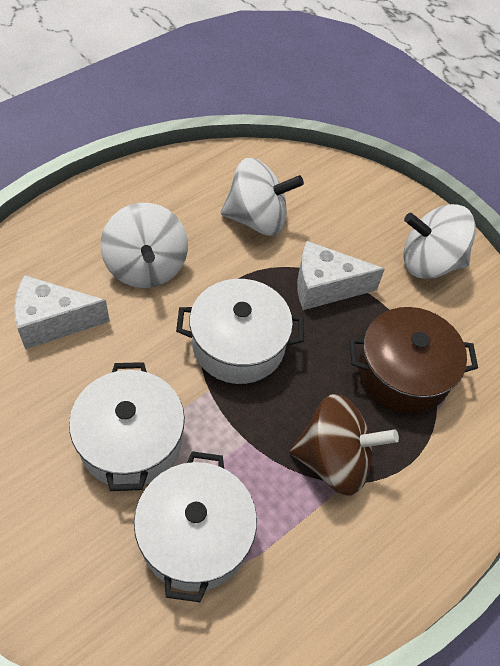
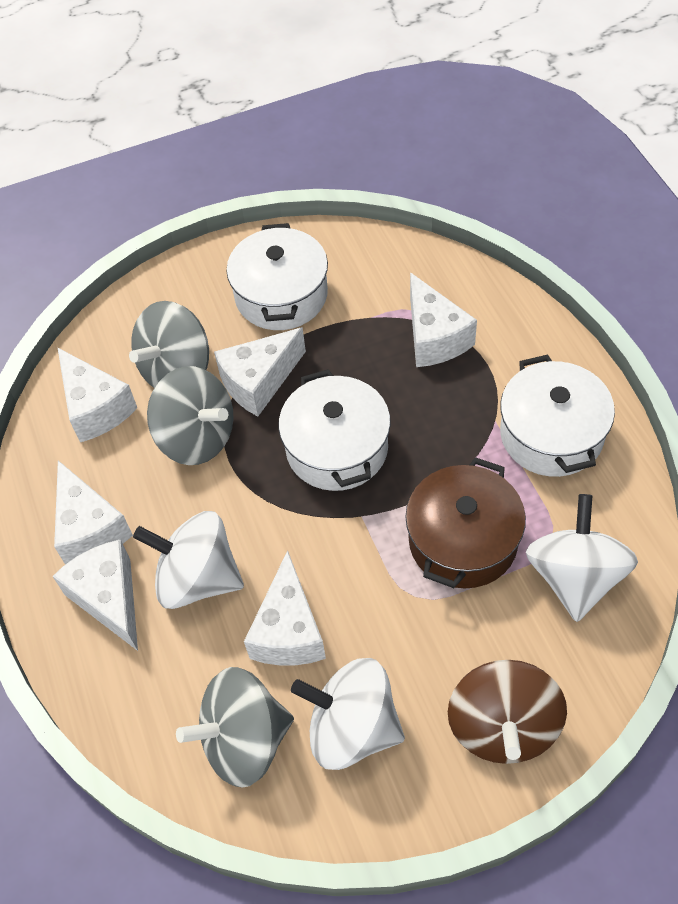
grey spinning top: none = 0 -> [129,301,209,388] [147,366,234,465] [176,667,294,788] = 3
white cheese: [14,275,110,349] [297,241,385,310] = 2 -> [53,539,138,651] [54,461,133,564] [57,347,137,442] [214,327,306,416] [244,550,326,665] [410,272,477,367] = 6

